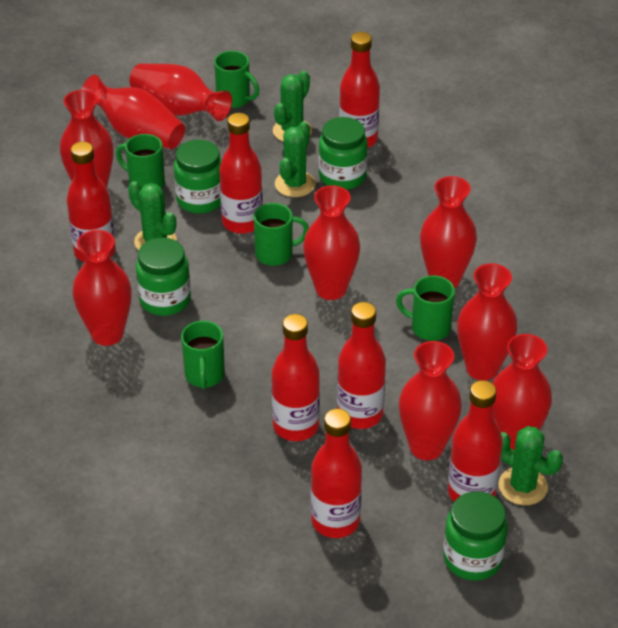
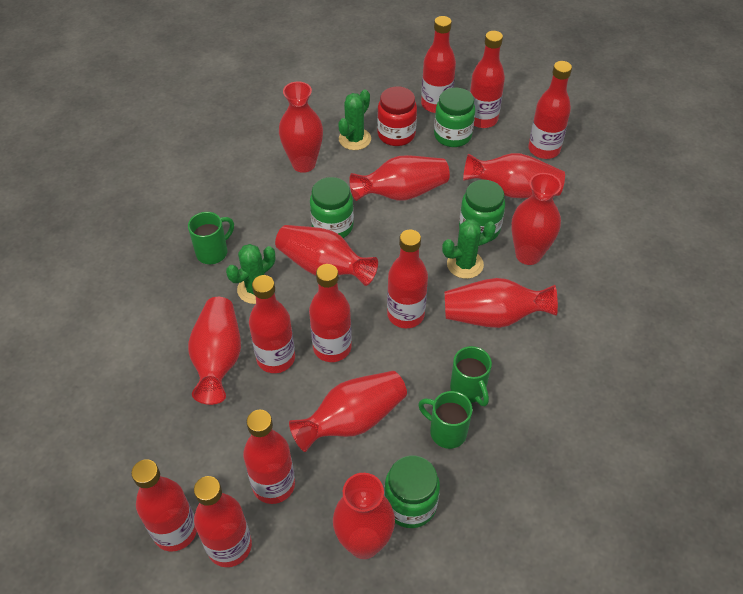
green cactus: [128,181,177,250] [273,71,312,141] [275,121,316,197] [498,426,563,505] = 4 -> [226,244,275,304] [338,89,371,150] [442,219,496,279] = 3
green mug: [116,134,165,189] [181,321,225,389] [214,51,259,108] [254,203,309,266] [396,276,455,341] = 5 -> [188,212,234,264] [418,391,473,449] [450,346,492,406] = 3
red bottle: [67,142,116,262] [219,113,263,234] [272,314,320,441] [311,409,362,538] [337,302,386,429] [339,32,380,147] [448,380,503,502] = 7 -> [131,459,197,551] [194,476,252,567] [243,410,295,504] [249,275,295,373] [309,264,352,362] [387,230,428,328] [421,16,456,113] [470,31,505,128] [528,61,572,159] = 9
red jar: none = 0 -> [377,86,417,146] = 1

